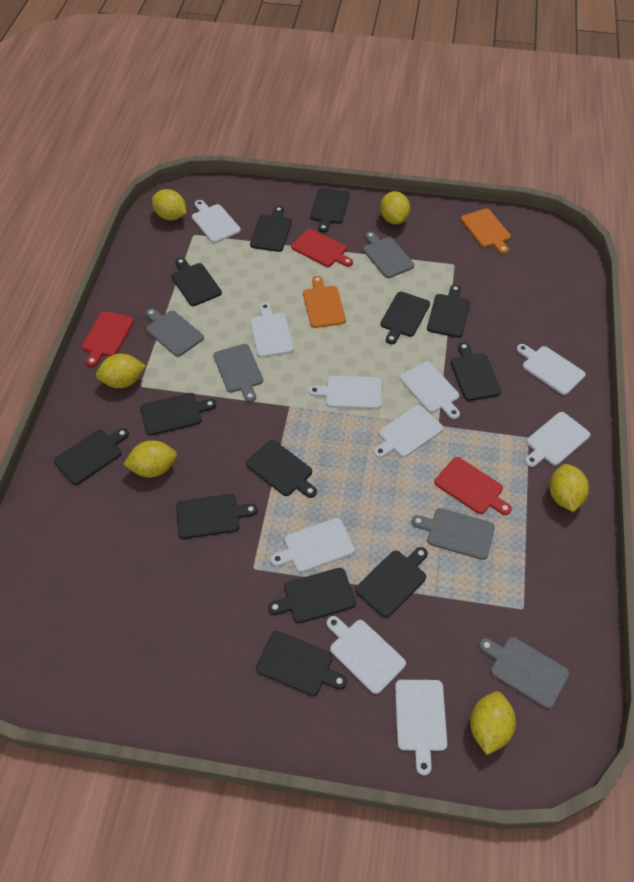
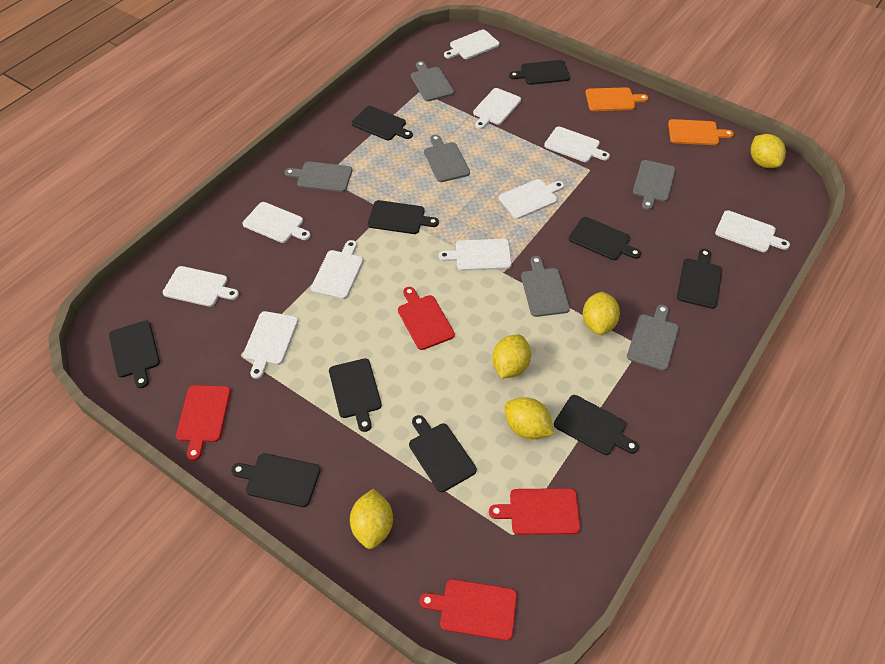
black cutting board: [54,428,129,485] [140,393,216,436] [171,258,222,306] [176,494,258,539] [246,440,317,498] [250,206,292,252] [256,631,347,696] [268,568,356,623] [310,188,350,232] [355,547,428,618] [380,292,430,344] [427,285,470,338] [451,342,501,401] = 13 -> [109,320,160,388] [231,453,320,507] [329,358,382,432] [352,106,413,140] [368,200,439,234] [409,415,477,492] [509,60,570,85] [554,395,639,455] [569,217,641,260] [677,249,722,309] = 10
grey cutting board: [146,308,204,357] [213,344,263,402] [363,232,414,278] [411,508,495,560] [479,637,569,709] = 5 -> [284,162,352,192] [411,61,454,101] [424,135,470,182] [521,256,570,317] [627,305,679,371] [633,160,676,210] = 6
red cutting board: [82,311,134,367] [291,229,353,267] [435,457,512,515] = 3 -> [176,385,231,461] [398,287,455,350] [420,579,517,641] [489,488,580,535] = 4
yellow lemon: [96,354,146,388] [123,440,177,477] [152,189,186,220] [380,191,410,224] [470,692,516,755] [549,464,589,512] = 6 -> [350,489,393,549] [492,335,531,378] [504,397,554,439] [583,292,620,335] [751,134,786,168] = 5

